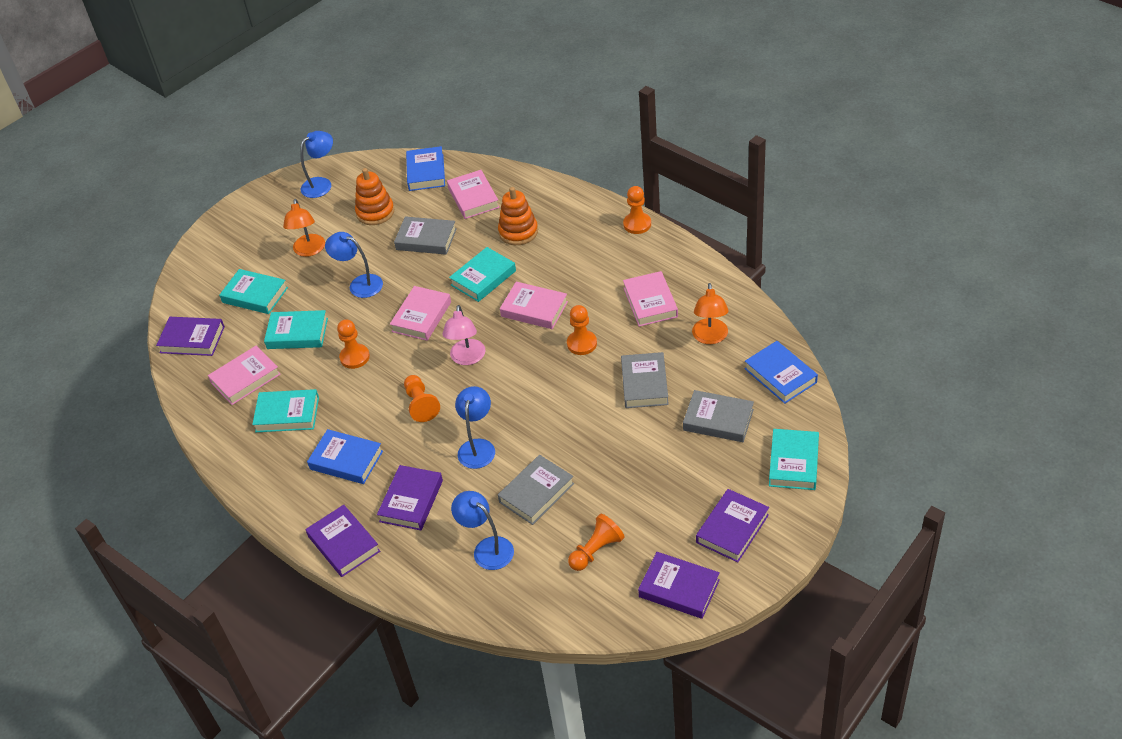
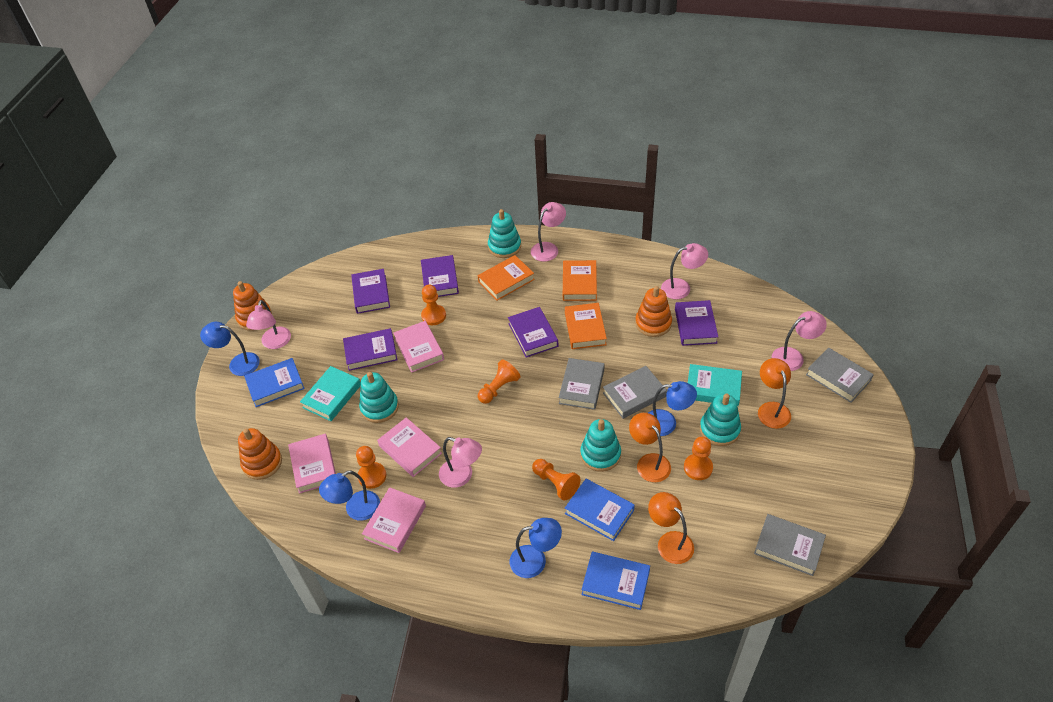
orange book: none = 0 -> [478,255,535,300] [563,260,597,301] [565,303,607,349] = 3
orange lamp: [283,199,325,257] [692,283,729,344] = 2 -> [629,413,671,482] [648,492,694,564] [758,358,791,429] = 3
orange stacking toy: [355,168,394,225] [498,187,538,245] = 2 -> [233,281,272,331] [238,428,282,480] [635,286,672,337] = 3
pink book: [208,345,281,405] [390,286,451,341] [447,170,500,219] [500,282,568,329] [623,271,678,327] = 5 -> [288,434,336,494] [362,487,426,553] [377,417,442,477] [393,321,444,373] = 4
pink lamp: [442,305,485,365] = 1 -> [246,300,291,349] [439,437,482,488] [531,202,566,262] [661,243,708,299] [772,311,827,371] = 5
turquoise book: [219,269,288,314] [252,389,319,432] [264,310,328,349] [449,247,516,302] [769,429,819,490] = 5 -> [300,366,361,421] [688,364,742,406] = 2
turquoise stacking toy: none = 0 -> [359,372,399,423] [488,209,521,258] [580,419,621,472] [700,393,741,446] = 4

